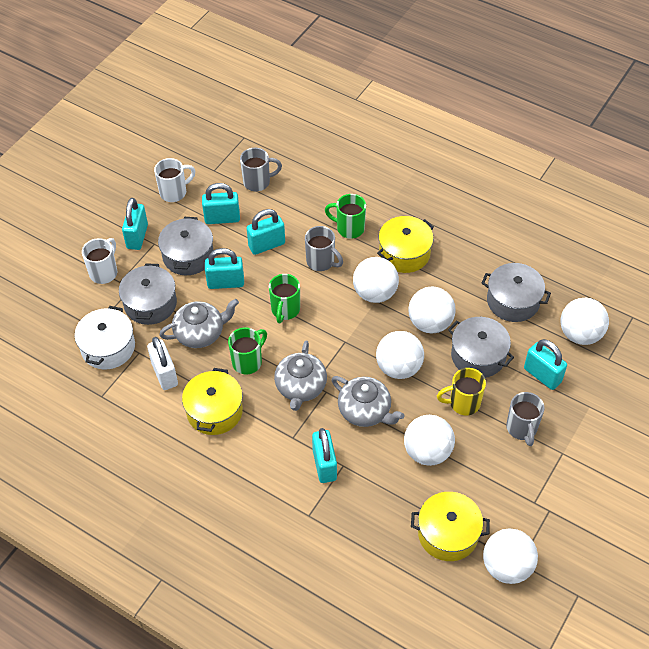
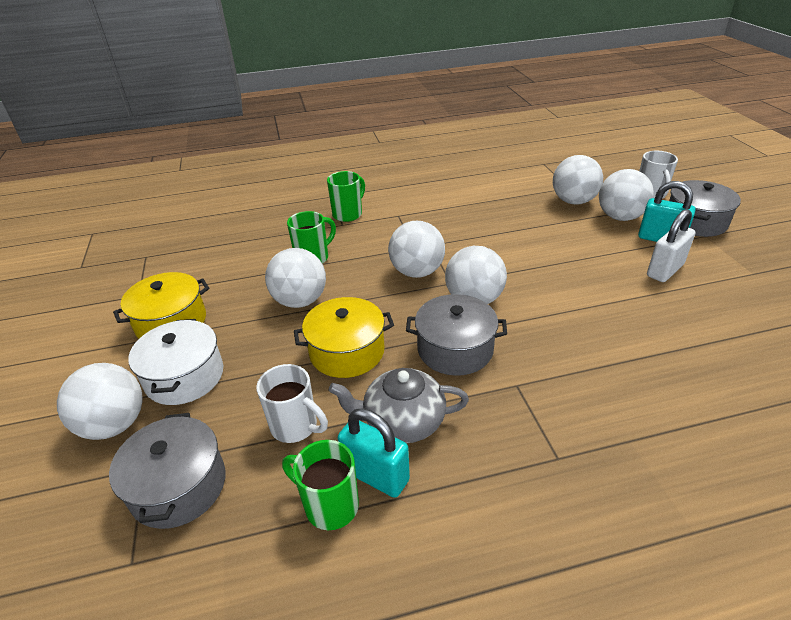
grey mug: [240,148,282,191] [305,226,343,271] [506,392,545,446] = 3 -> none = 0
grey pot: [119,263,177,325] [158,217,214,275] [448,317,514,378] [481,263,551,322] = 4 -> [109,413,226,529] [406,294,507,376] [669,180,741,237] = 3
grey teapot: [159,299,239,348] [274,341,327,411] [331,376,405,427] = 3 -> [329,368,469,443] = 1
turquoise padlock: [122,198,148,250] [202,183,240,224] [205,248,244,289] [247,209,285,255] [312,428,337,483] [524,339,567,390] = 6 -> [338,408,410,498] [638,181,696,242] = 2
yellow mug: [437,368,486,415] = 1 -> none = 0
yellow pot: [182,368,243,435] [377,216,434,273] [411,492,490,561] = 3 -> [113,272,210,338] [294,297,394,378] = 2

